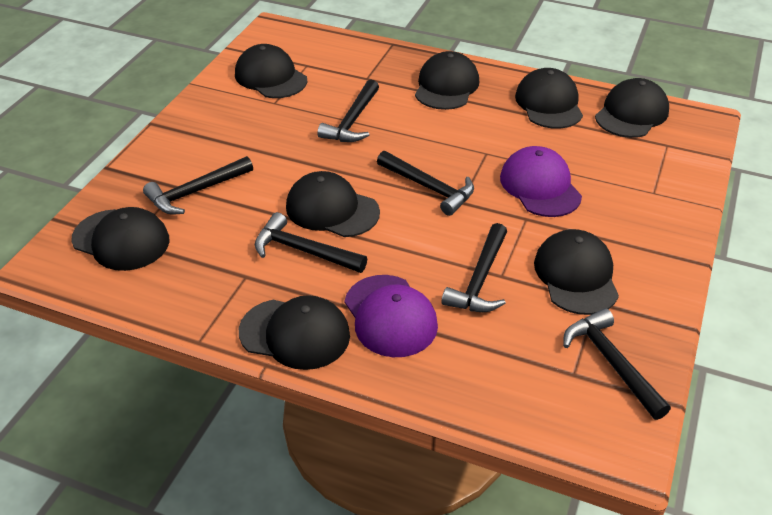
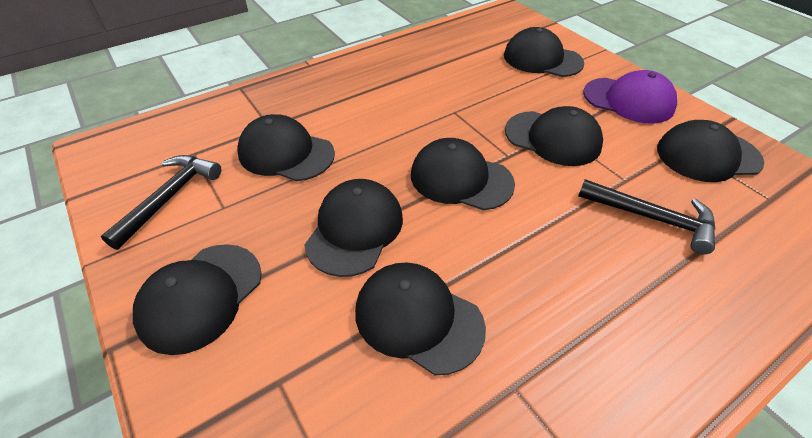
black hammer: [143,156,253,214] [255,212,367,273] [317,79,379,142] [377,151,474,216] [441,223,507,312] [563,308,671,420] = 6 -> [101,155,221,250] [578,179,716,254] = 2
purple cap: [345,275,438,357] [500,146,582,217] = 2 -> [583,70,677,124] = 1

